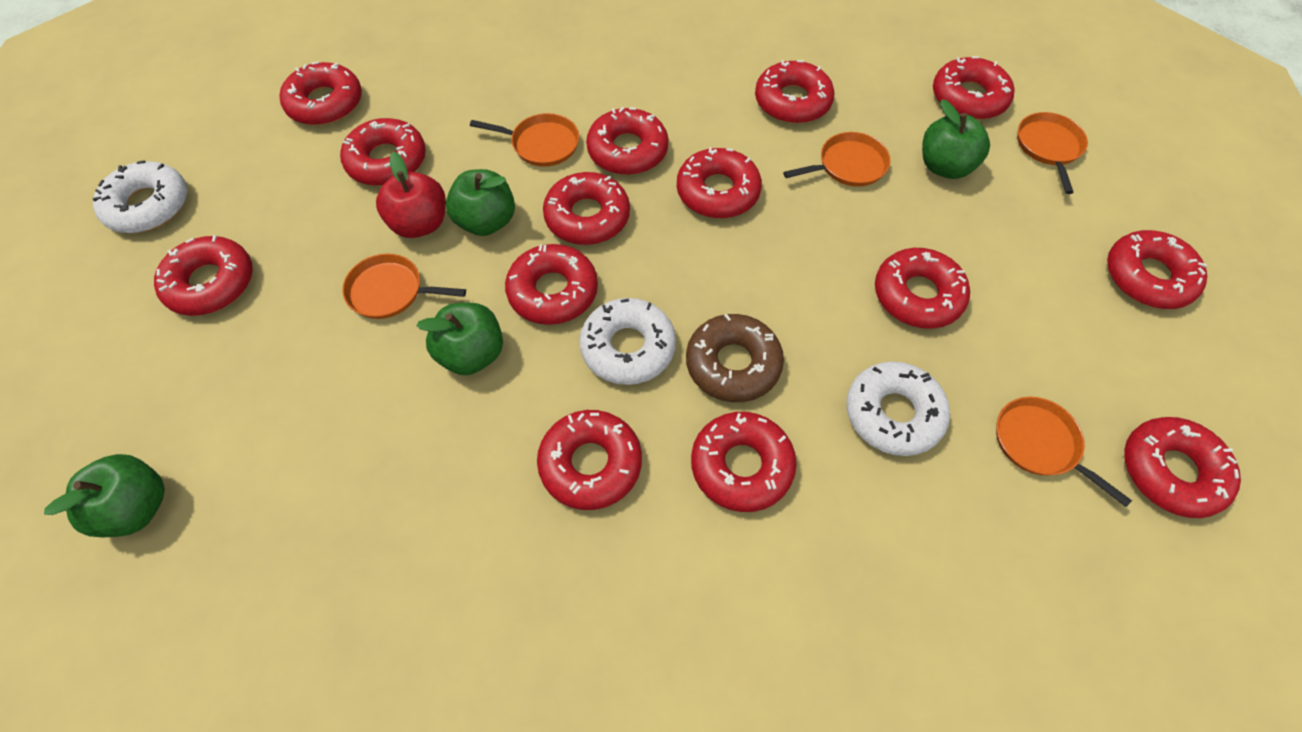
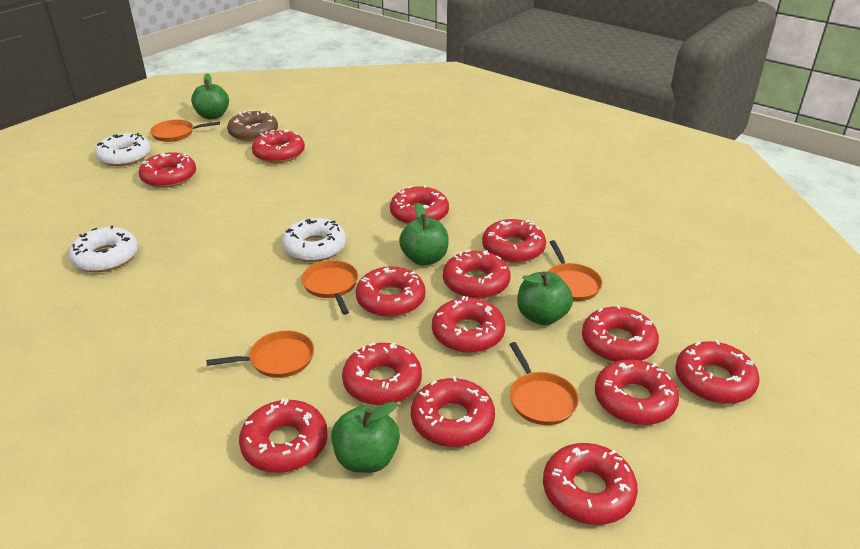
red apple: [376,152,446,238] = 1 -> none = 0

